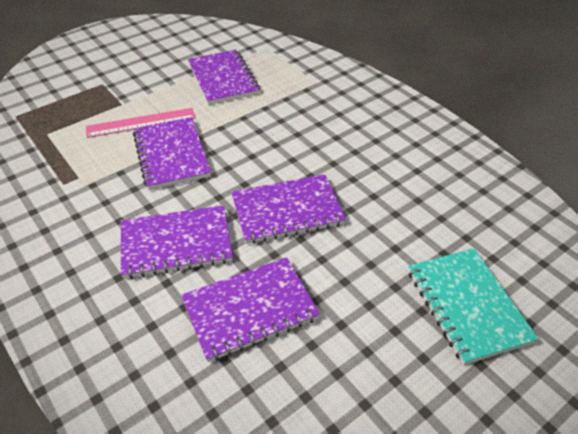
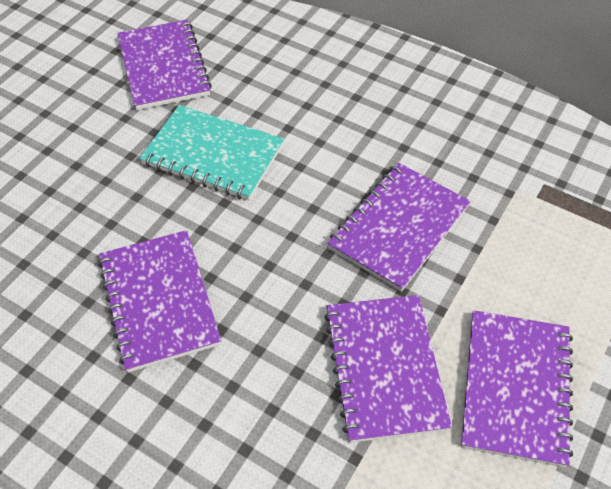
pink ruler: [86,108,196,138] = 1 -> none = 0

